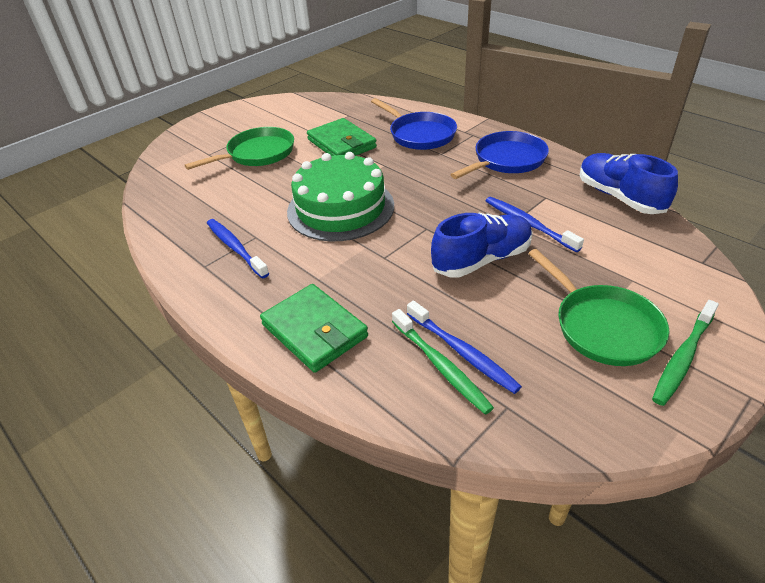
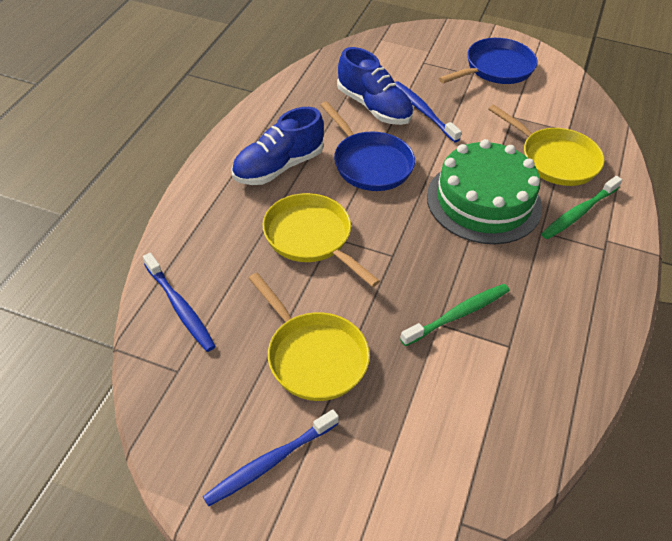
green pan: [184,127,294,170] [528,249,670,366] = 2 -> none = 0
green wallet: [260,284,368,373] [307,118,377,156] = 2 -> none = 0
yellow pan: none = 0 -> [249,273,370,401] [263,193,380,287] [489,105,605,186] = 3

